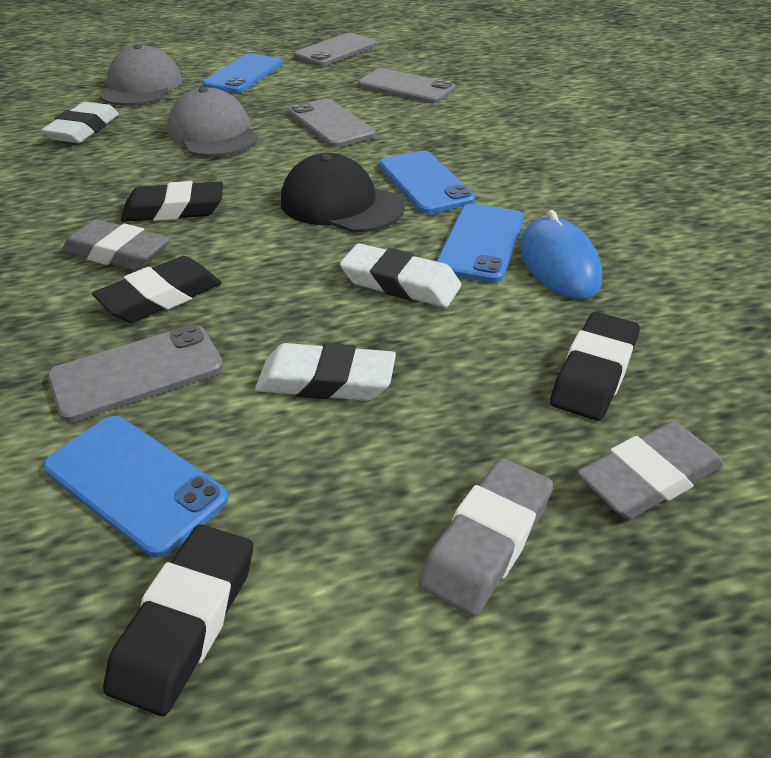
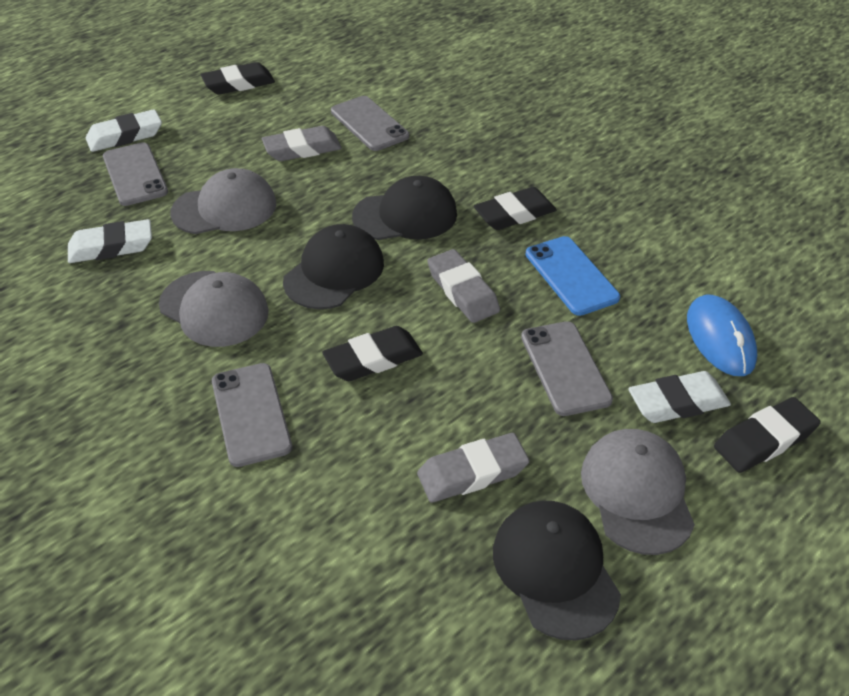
black cap: [281,153,405,233] = 1 -> [283,224,384,309] [352,176,457,240] [493,501,621,640] = 3
blue phone: [43,416,228,558] [202,54,283,93] [379,151,475,214] [436,204,524,283] = 4 -> [526,236,620,316] = 1
grey cap: [99,44,183,106] [167,87,258,157] = 2 -> [159,271,269,347] [170,168,276,234] [581,429,695,555] = 3

